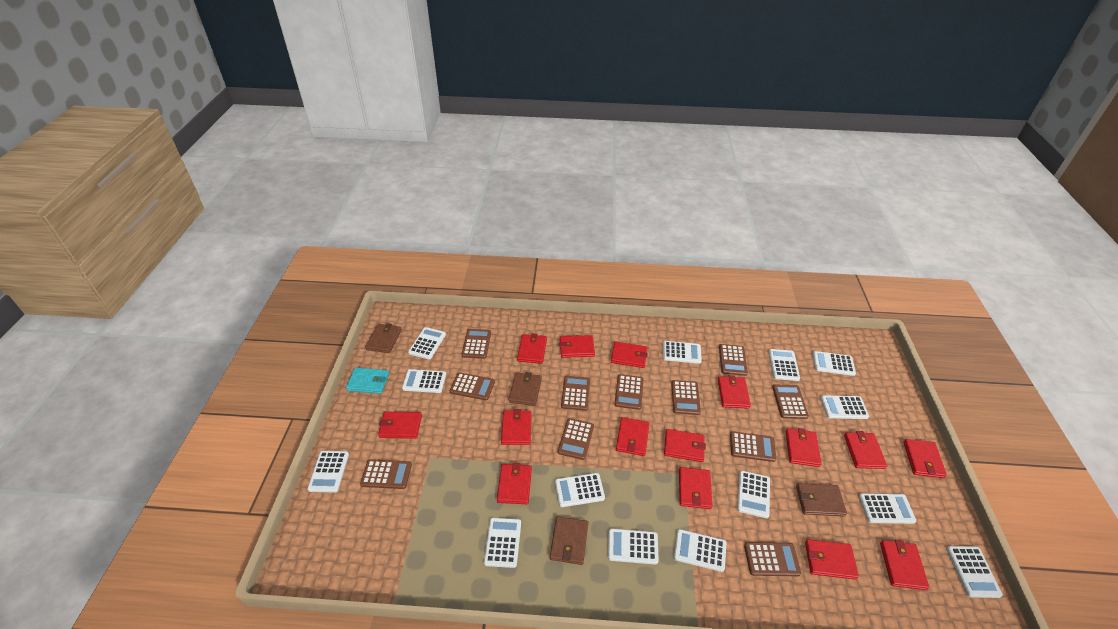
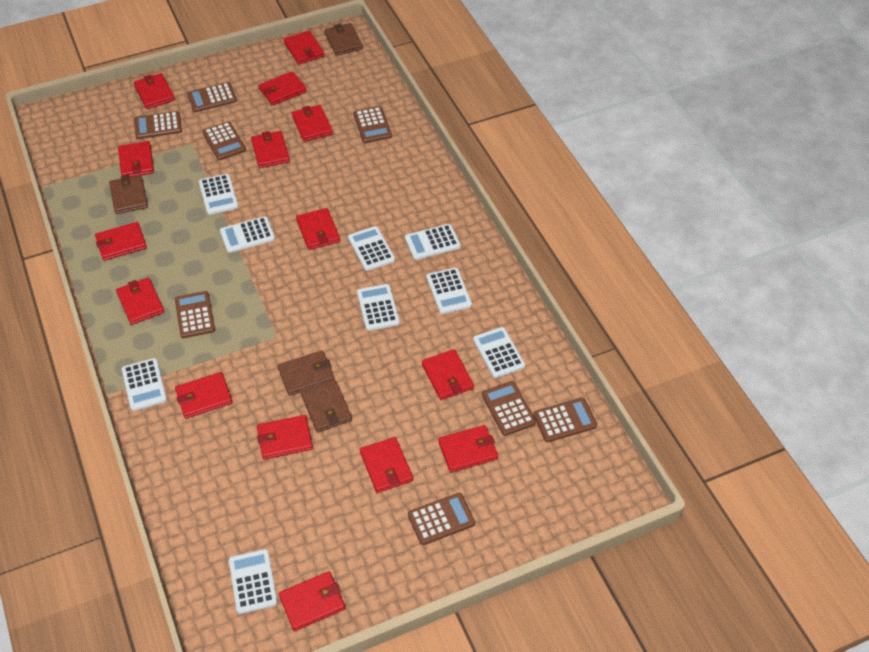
brown calculator: [360,459,412,489] [450,372,495,400] [462,329,491,359] [558,418,594,460] [561,376,590,411] [615,374,643,410] [671,380,701,415] [719,344,748,376] [730,431,776,462] [744,542,801,576] [772,385,809,419] = 11 -> [134,111,182,139] [175,291,215,338] [187,82,237,112] [202,121,246,160] [353,106,392,143] [408,493,475,545] [482,381,536,436] [533,398,597,442] = 8
turquoise wallet: [346,367,389,394] = 1 -> none = 0
white calculator: [307,451,349,493] [402,369,446,393] [408,327,446,359] [484,518,521,568] [555,473,605,507] [608,528,659,565] [663,341,702,364] [674,529,726,572] [737,471,770,518] [769,349,800,381] [813,351,856,376] [821,395,869,419] [859,493,916,524] [947,546,1003,598] = 14 -> [122,358,167,411] [199,174,238,215] [220,216,275,253] [229,549,277,614] [348,226,395,271] [357,284,400,331] [405,224,461,260] [426,268,472,314] [473,327,525,378] = 9

